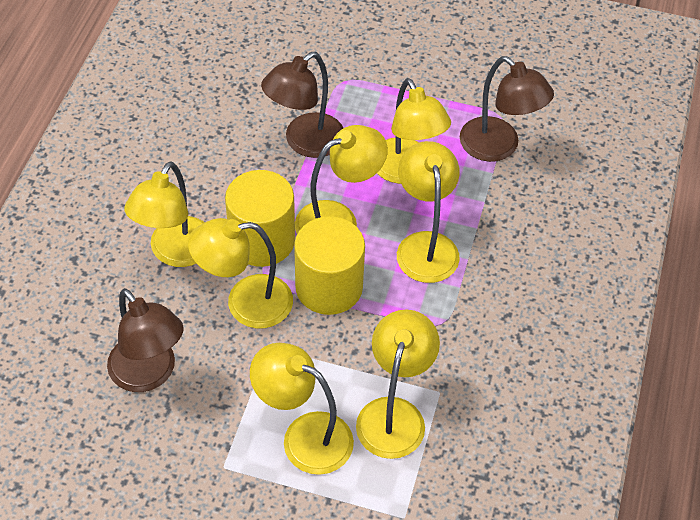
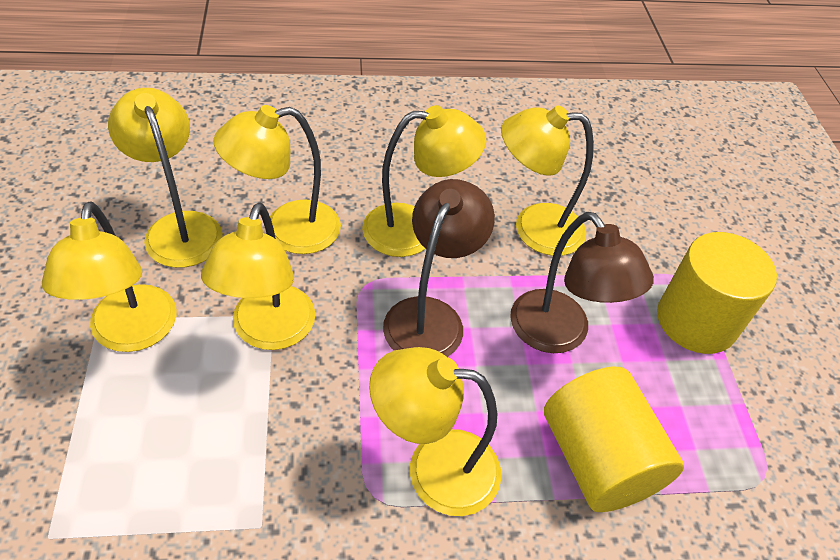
brown lamp: [107,288,184,392] [261,52,343,158] [460,56,554,162] = 3 -> [383,179,495,357] [510,212,654,353] = 2

